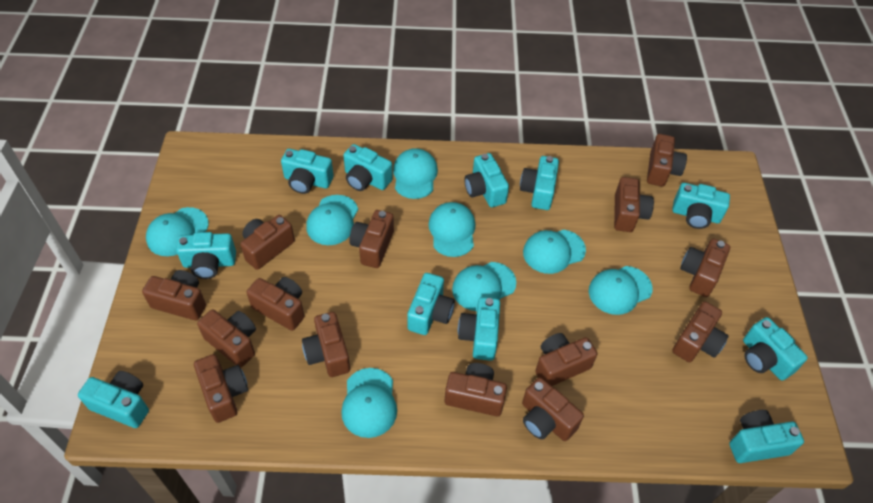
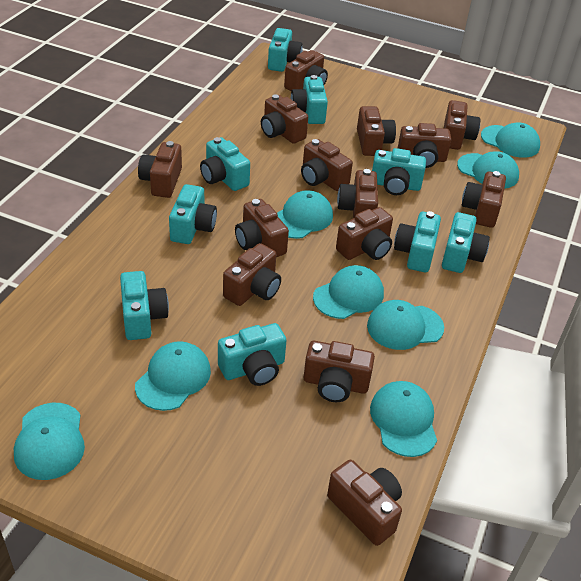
turquoise camera: [78,371,149,428] [176,232,236,279] [281,149,334,194] [343,144,393,191] [407,273,455,335] [458,297,500,361] [464,153,509,207] [520,156,559,210] [672,183,730,229] [729,410,804,463] [743,317,808,381] = 11 -> [120,271,169,340] [169,184,217,244] [200,137,250,191] [218,323,287,386] [268,28,303,72] [290,75,328,124] [372,148,426,195] [394,211,441,272] [442,212,490,273] = 9

